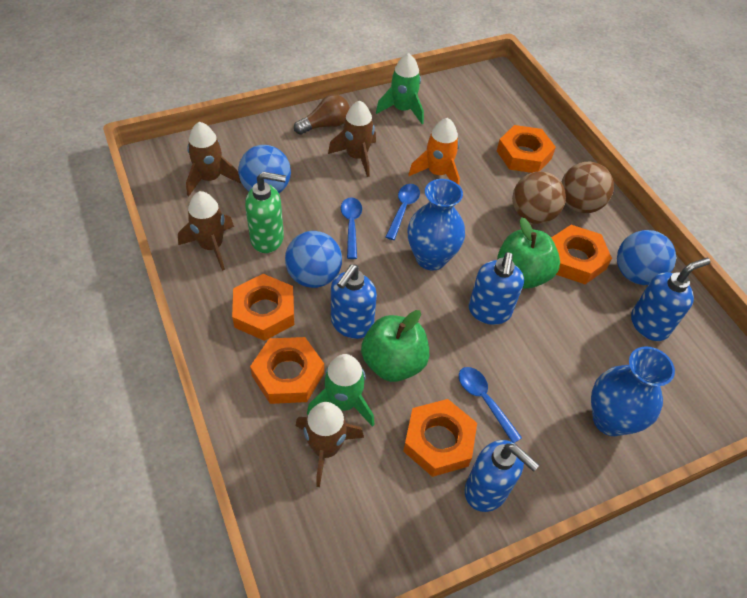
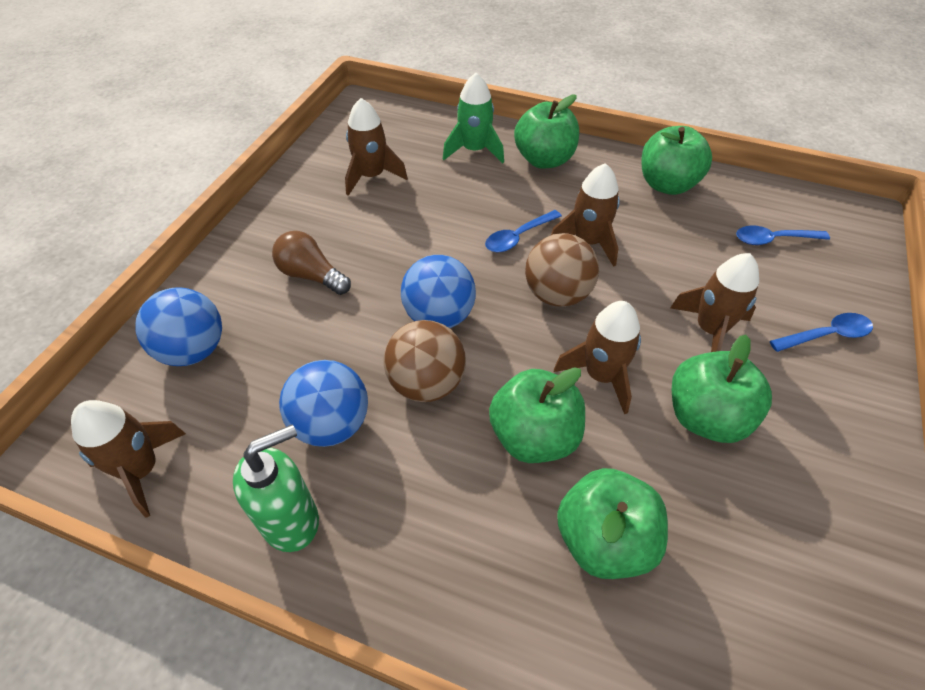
blue soap dispenser: [331,264,377,339] [465,440,539,512] [469,252,524,325] [631,258,710,341] = 4 -> none = 0
blue vase: [408,179,465,271] [591,346,675,436] = 2 -> none = 0
brown rocket: [178,191,234,271] [186,122,241,196] [296,402,364,487] [328,100,376,177] = 4 -> [71,400,186,518] [345,98,408,196] [551,163,620,267] [554,301,641,414] [670,253,759,352] = 5
green apple: [361,310,429,382] [497,217,560,288] = 2 -> [489,367,585,463] [514,95,579,168] [557,468,668,579] [642,126,712,195] [672,335,772,443] = 5
green rocket: [307,354,375,427] [376,53,424,124] = 2 -> [443,73,504,163] = 1
orange nut: [232,274,294,341] [250,337,324,404] [403,399,477,477] [497,125,556,173] [551,225,612,284] = 5 -> none = 0
orange rocket: [408,118,460,185] = 1 -> none = 0

